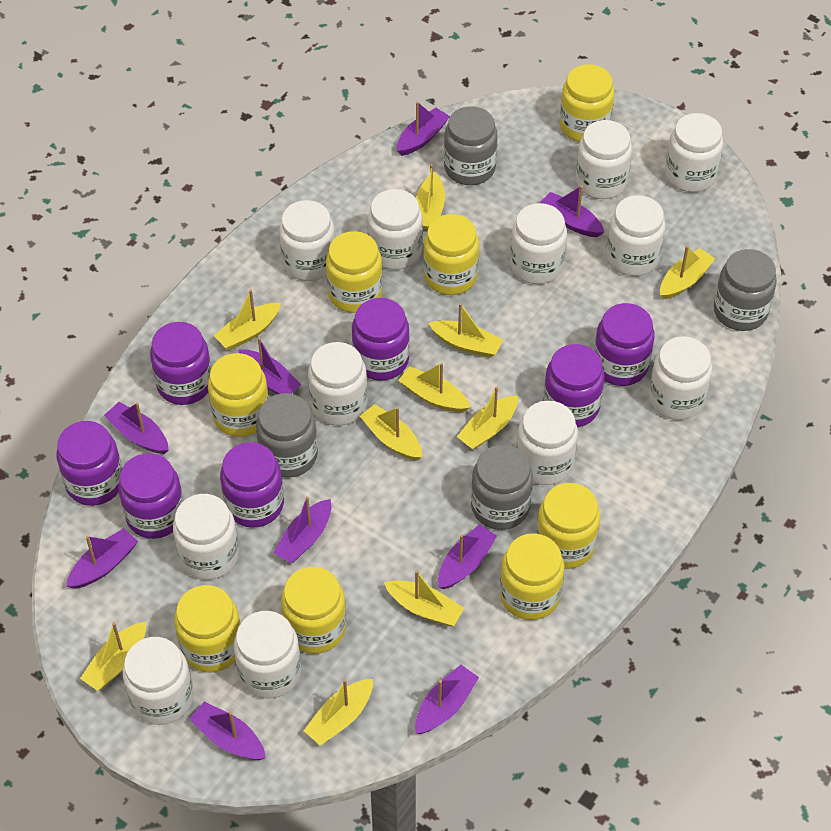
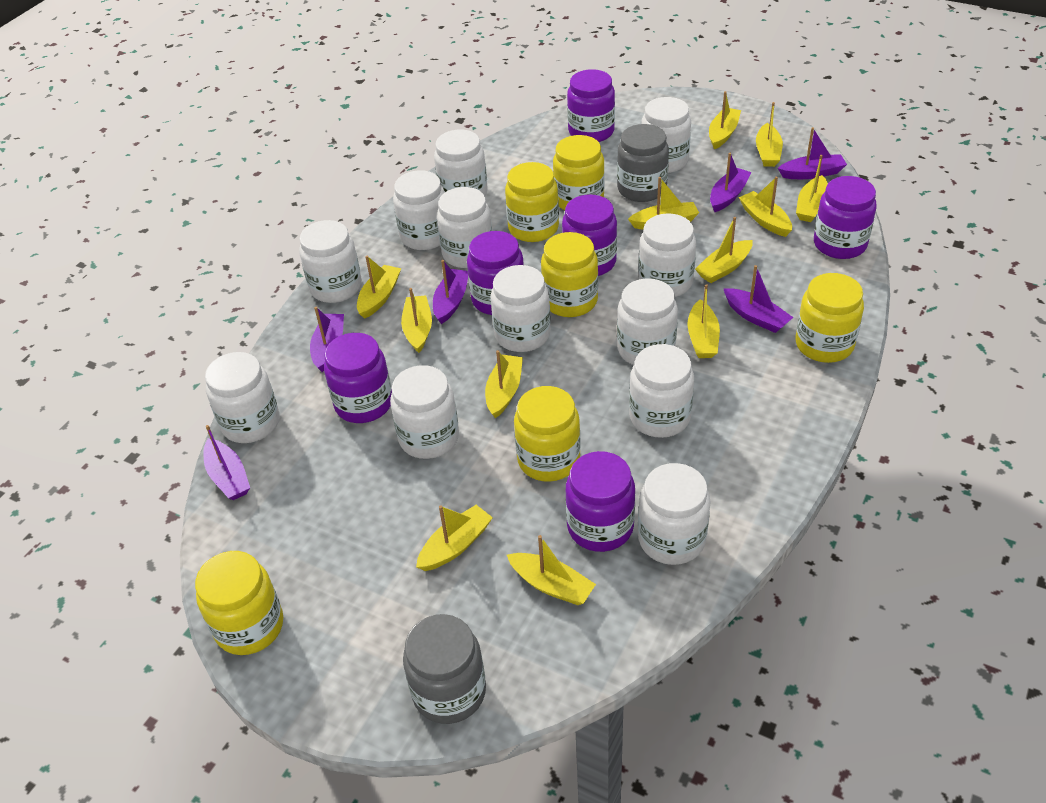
grey jar: [256,393,318,478] [444,106,498,185] [471,445,533,530] [714,249,777,331] = 4 -> [403,614,486,724] [617,124,669,202] = 2
purple boat: [66,528,138,589] [104,402,168,454] [189,702,266,760] [238,338,301,394] [273,496,331,563] [397,102,450,156] [415,665,479,734] [438,524,497,589] [540,185,604,237] = 9 -> [204,425,250,500] [310,307,344,372] [433,260,468,324] [710,153,752,212] [723,265,793,333] [778,127,847,179] = 6
purple jar: [57,421,122,506] [118,453,184,539] [150,322,212,405] [220,442,284,528] [352,298,410,381] [543,344,605,427] [594,303,655,386] = 7 -> [324,333,392,423] [467,231,524,315] [562,195,617,276] [566,451,635,552] [567,69,615,142] [814,176,877,259] = 6
yellow boat: [80,622,146,691] [214,289,281,350] [304,679,373,746] [360,404,422,461] [384,570,464,626] [398,363,471,412] [416,164,445,229] [429,303,503,358] [457,387,518,450] [660,246,715,300] = 10 -> [357,256,401,319] [401,288,432,353] [416,505,493,571] [485,350,523,418] [507,535,596,605] [628,177,699,229] [687,284,720,358] [695,217,753,283] [709,91,741,149] [739,177,792,237] [756,102,783,167] [796,155,828,222] = 12
yellow jar: [174,585,240,673] [208,353,269,437] [281,566,346,654] [326,231,383,313] [423,214,479,295] [500,533,564,620] [536,483,600,569] [560,64,614,142] = 8 -> [195,551,283,655] [505,162,559,242] [514,386,581,482] [541,232,598,317] [553,135,604,210] [796,273,864,363] = 6

